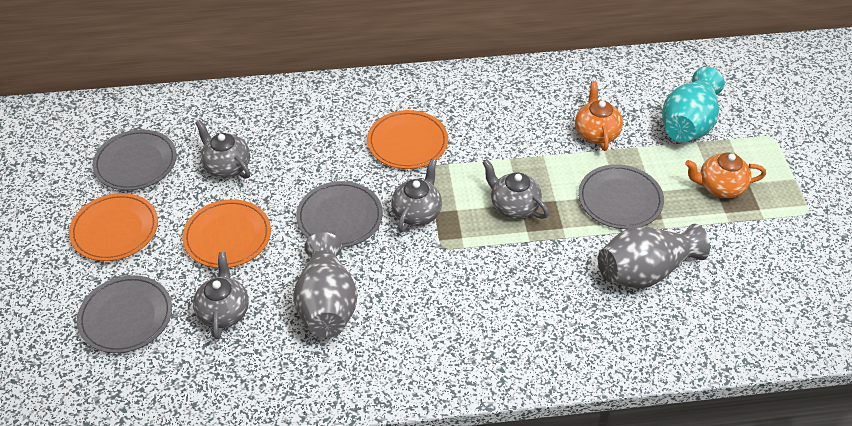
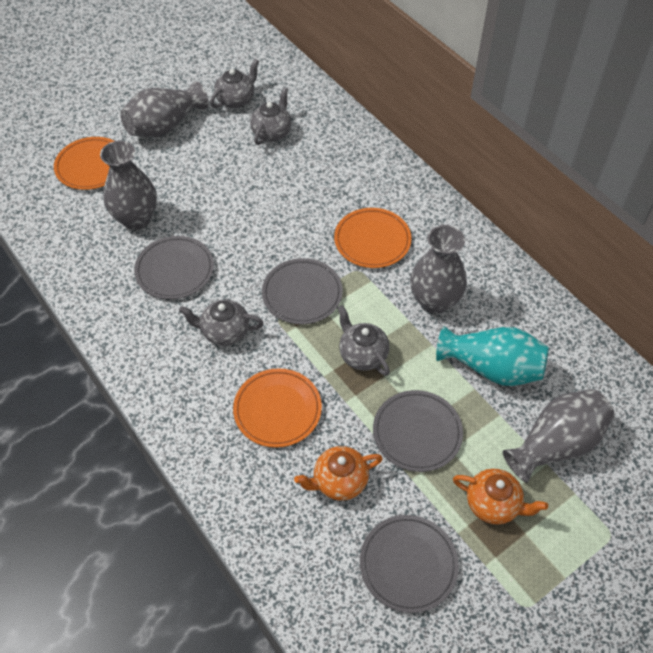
grey vase: [293,232,357,338] [598,224,710,288] = 2 -> [100,141,157,230] [120,81,208,138] [410,225,467,314] [502,389,614,483] = 4

